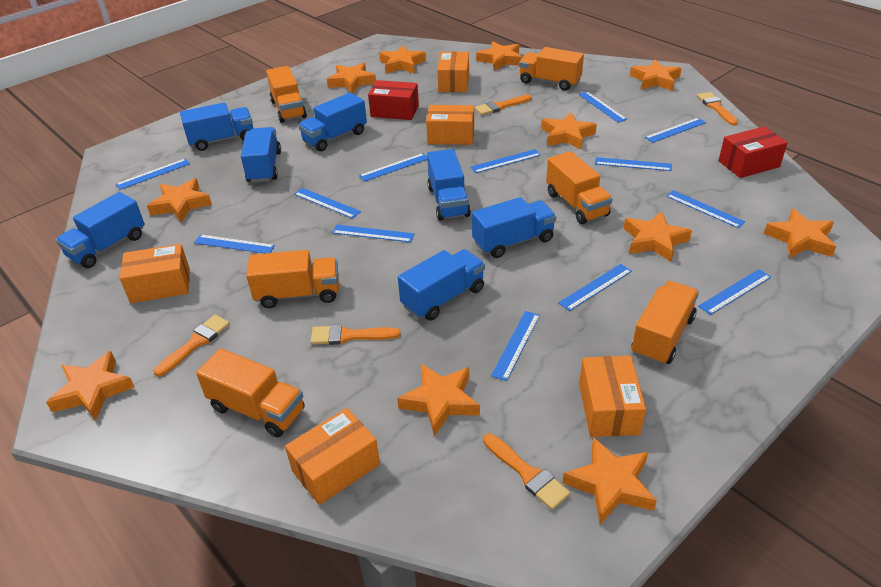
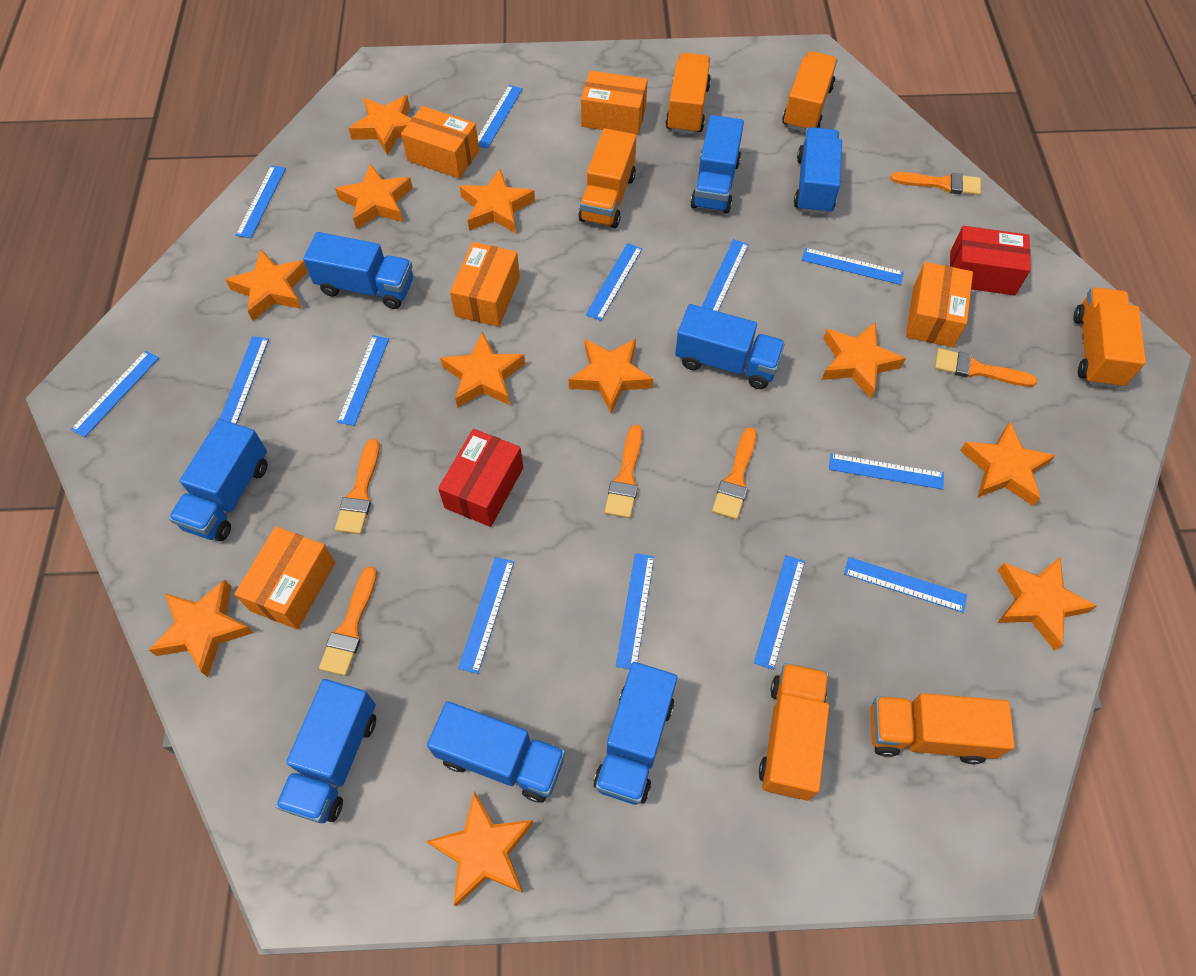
blue truck: [56,192,145,268] [180,103,253,151] [241,127,281,183] [298,93,367,151] [398,249,485,321] [427,149,471,221] [472,197,556,258] = 7 -> [169,419,267,541] [276,679,376,823] [303,232,413,309] [427,701,565,803] [594,662,677,805] [675,304,785,389] [690,115,744,213] [794,127,842,215] = 8
orange brush: [154,315,230,377] [310,324,401,345] [475,95,532,115] [483,433,570,510] [697,92,738,125] = 5 -> [319,566,377,676] [335,439,380,534] [605,425,642,518] [712,427,757,520] [890,172,981,196] [935,348,1037,387] = 6

